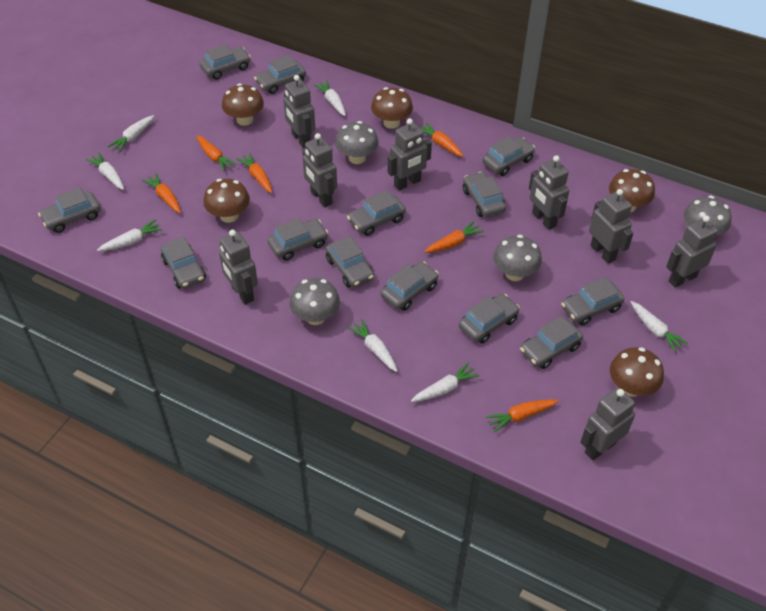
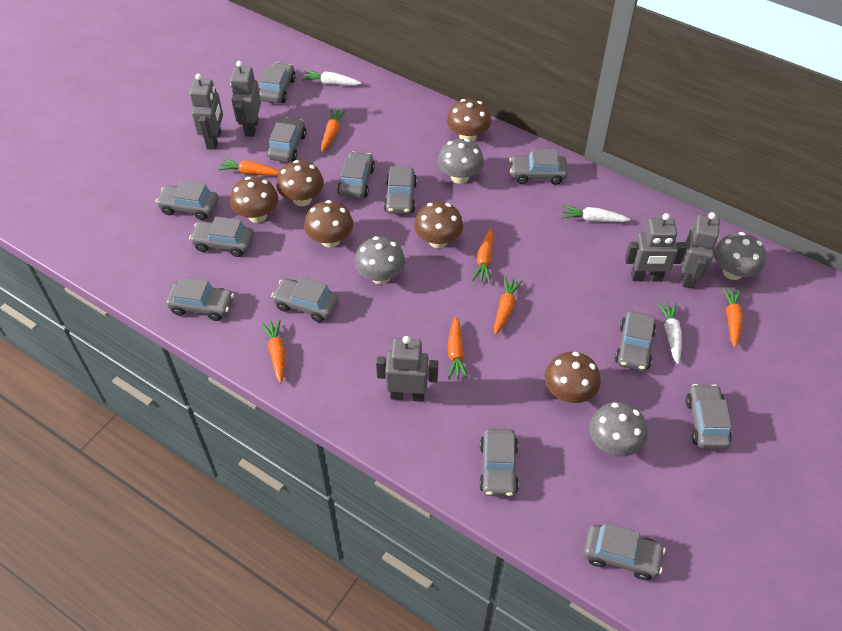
brown mushroom: [203,178,250,223] [222,84,264,126] [371,87,413,129] [609,169,655,212] [610,347,664,397] = 5 -> [230,177,278,223] [276,160,324,206] [304,200,353,248] [414,202,463,248] [447,99,491,142] [545,352,601,403] = 6
grey robot: [219,230,258,305] [283,75,315,148] [302,133,337,208] [388,118,432,191] [529,155,569,230] [580,387,635,460] [589,189,633,264] [666,215,718,288] = 8 -> [189,73,223,150] [230,61,261,137] [376,336,438,402] [625,213,687,281] [682,212,720,289] = 5
orange carrot: [142,173,181,213] [196,135,237,172] [236,153,272,193] [421,122,463,157] [424,221,484,253] [485,399,559,433] = 6 -> [218,158,279,176] [261,319,285,383] [321,108,347,152] [448,316,469,380] [472,228,493,283] [494,276,523,335] [722,287,743,348] = 7
white carrot: [85,152,124,190] [97,219,163,251] [108,115,154,152] [314,80,346,116] [347,319,398,372] [411,362,480,402] [631,301,689,353] = 7 -> [302,70,362,85] [562,205,631,222] [657,302,682,364] = 3

